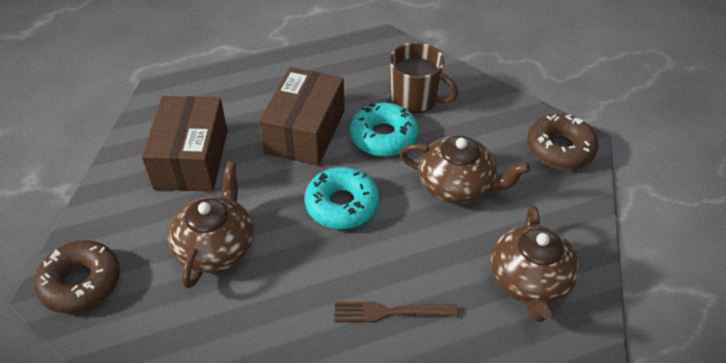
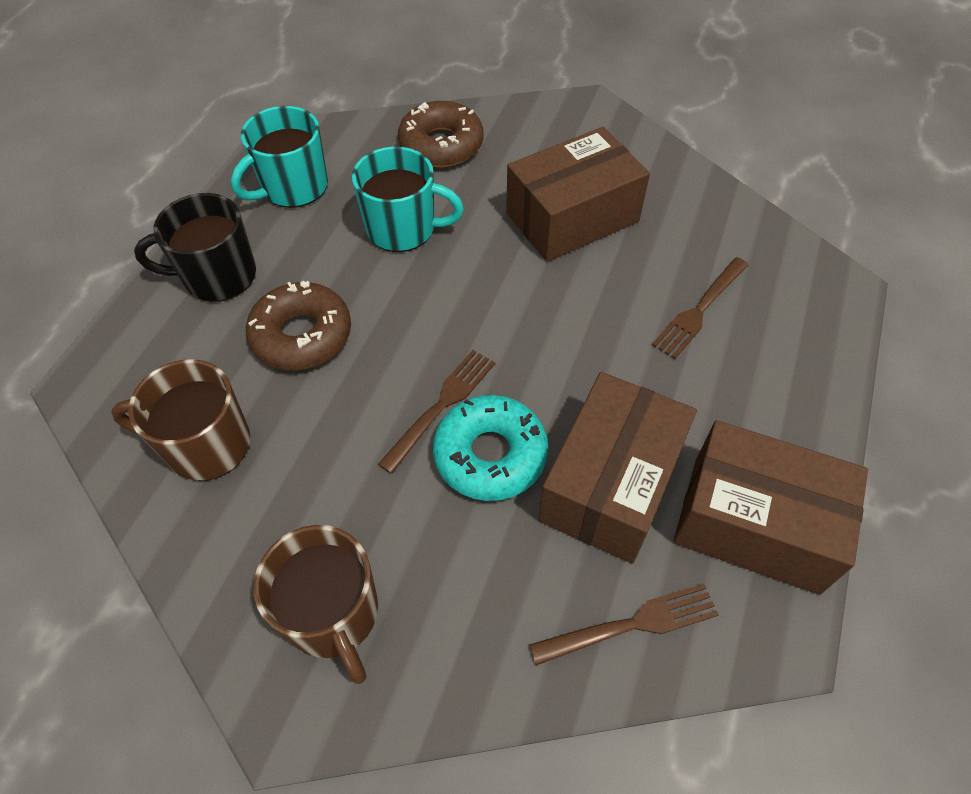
black mug: none = 0 -> [134,193,256,302] = 1
brown box: [142,96,228,192] [259,67,345,166] = 2 -> [506,127,650,262] [538,372,697,564] [673,420,868,595] = 3
brown fork: [334,302,459,322] = 1 -> [378,350,495,474] [529,583,719,666] [652,257,749,359] = 3
brown mug: [389,43,458,113] = 1 -> [111,359,250,481] [254,525,378,684] = 2
brown teapot: [168,161,254,288] [399,136,530,204] [491,205,580,322] = 3 -> none = 0
turquoise donut: [305,167,379,229] [350,102,418,156] = 2 -> [433,395,548,501] = 1
turquoise mug: none = 0 -> [231,106,328,208] [352,146,464,252] = 2

